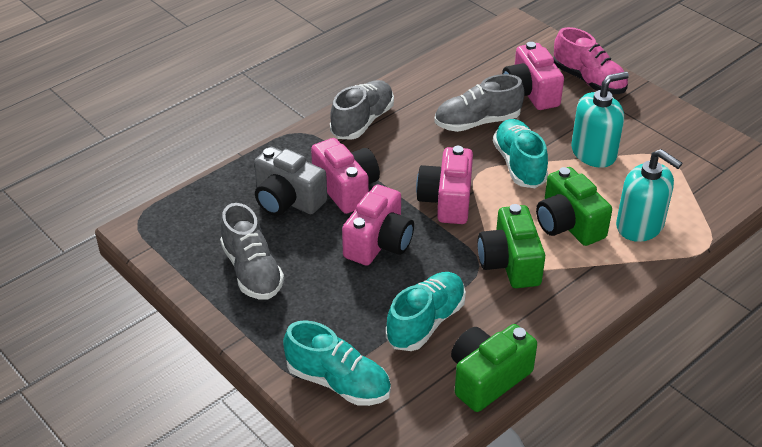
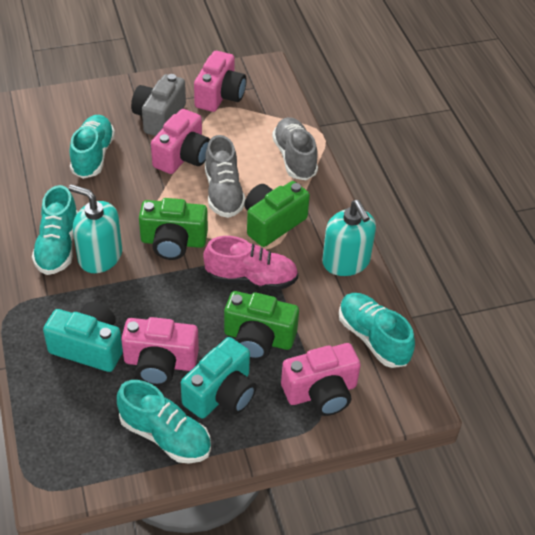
grey shoe: [220,203,284,300] [330,80,394,140] [434,74,525,132] = 3 -> [204,135,245,218] [272,117,318,180] = 2
turquoise camera: none = 0 -> [43,302,123,372] [181,337,257,419] = 2
turquoise shoe: [283,320,391,406] [386,272,466,351] [493,119,548,188] = 3 -> [32,185,78,275] [70,115,115,179] [117,380,211,464] [339,293,415,368] = 4

